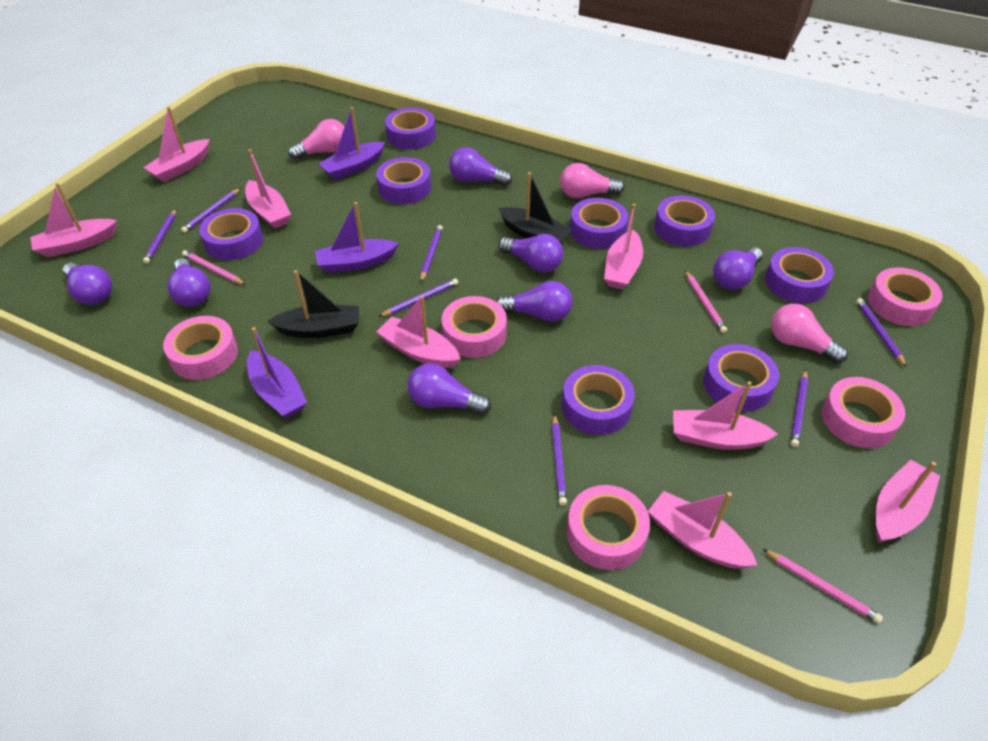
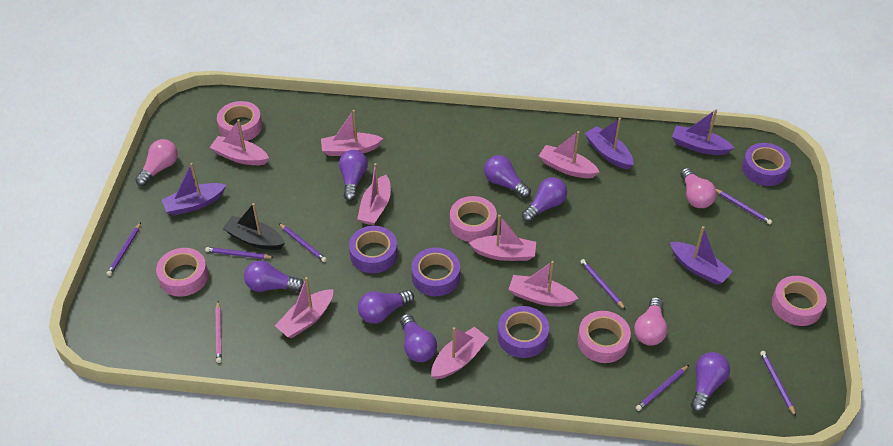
black boat: [267,270,359,338] [498,172,572,243] = 2 -> [222,203,285,250] = 1
pink pencil: [182,250,246,285] [685,270,727,333] [763,549,883,624] = 3 -> [216,301,222,363] = 1
purple boat: [247,327,307,419] [315,202,399,273] [318,107,385,180] = 3 -> [162,163,226,215] [585,118,633,170] [670,226,733,285] [672,109,735,155] = 4
purple tape: [199,208,263,260] [376,157,431,204] [385,107,436,150] [562,365,635,435] [570,198,628,249] [654,195,715,246] [704,344,779,412] [765,247,834,304] = 8 -> [349,226,398,273] [411,248,460,296] [498,306,549,358] [742,143,791,186] = 4

